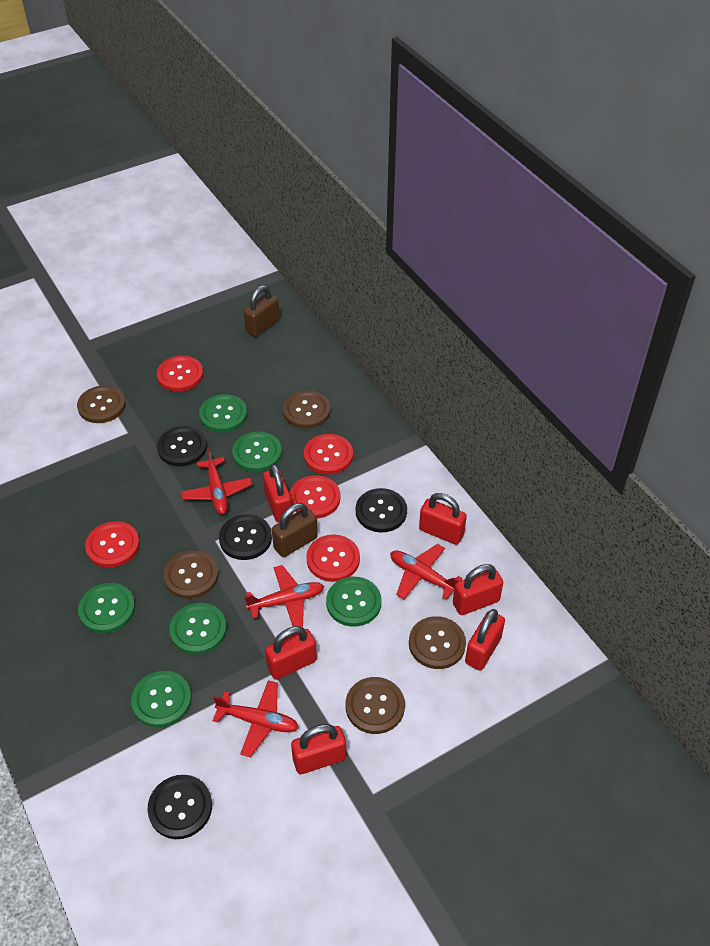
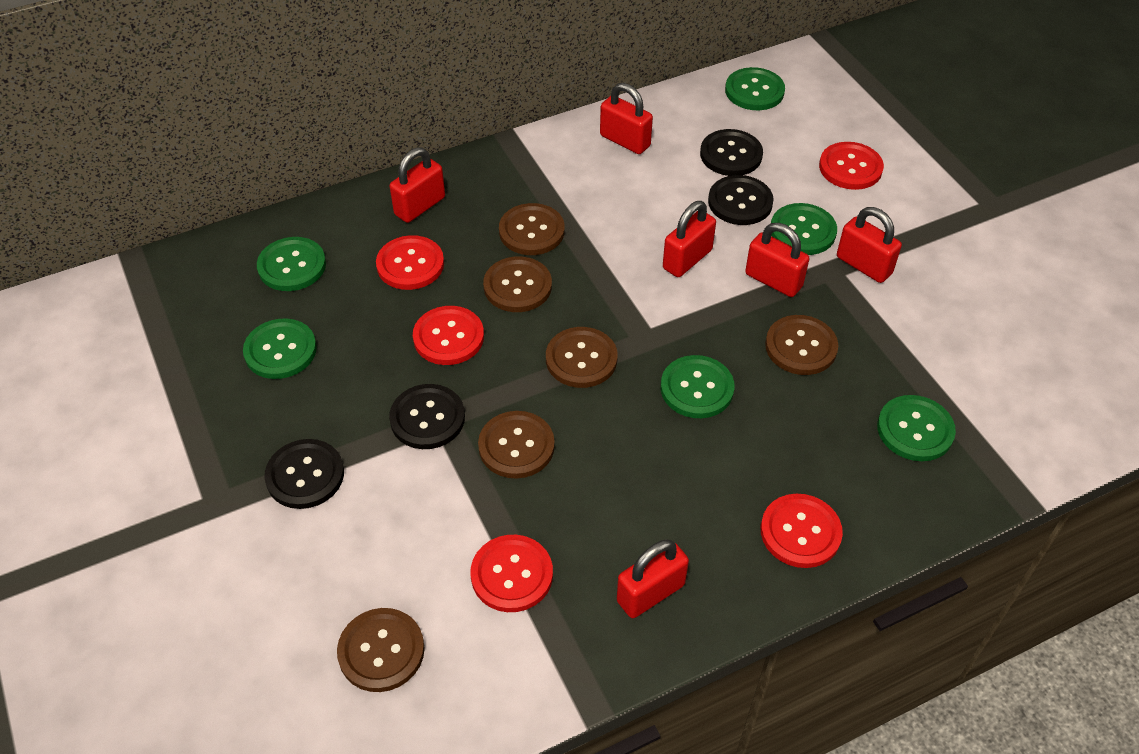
brown button: [77,385,126,423] [163,551,219,599] [283,390,330,429] [346,677,405,734] [409,616,466,669] = 5 -> [337,608,425,692] [478,411,555,479] [483,256,552,312] [499,203,565,255] [546,327,618,388] [765,315,838,375] = 6
brown padlock: [244,285,280,337] [272,503,318,557] = 2 -> none = 0
red plane: [181,448,252,514] [213,680,299,757] [245,565,324,627] [390,544,463,600] = 4 -> none = 0

